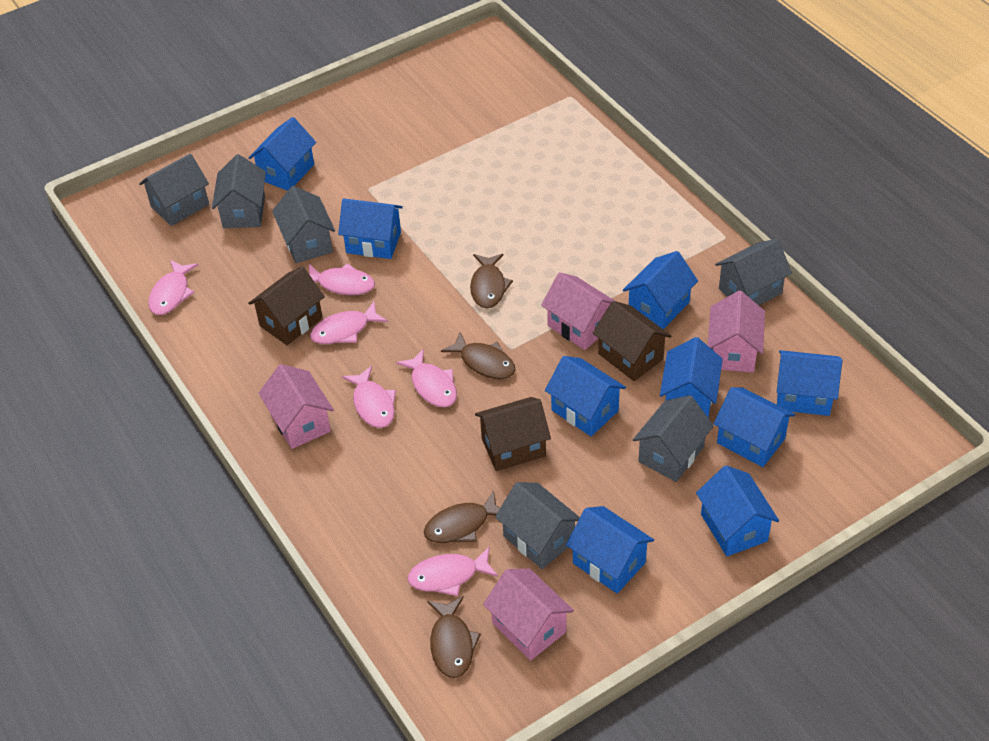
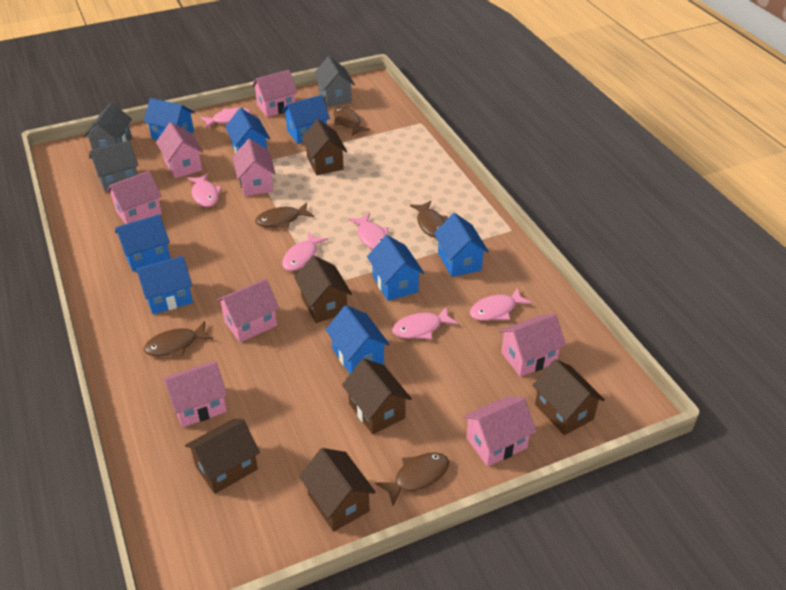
blue house: [249,117,316,191] [338,198,403,259] [545,356,626,436] [566,506,654,594] [623,251,698,329] [660,337,723,418] [696,465,779,556] [714,387,795,467] [777,350,842,416] = 9 -> [115,214,170,271] [136,256,193,314] [144,98,194,140] [225,108,270,153] [282,95,330,144] [325,305,390,374] [367,235,424,301] [434,213,489,277] = 8
brown fish: [424,490,500,543] [427,596,481,678] [441,332,515,379] [470,254,513,308] = 4 -> [144,321,213,356] [255,202,314,228] [333,107,370,136] [375,452,449,506] [410,201,448,238] = 5
brown house: [248,266,325,345] [475,397,551,471] [593,301,672,381] = 3 -> [185,419,260,494] [294,255,352,323] [299,448,376,532] [301,119,347,175] [342,359,412,435] [532,359,605,435] = 6
grey house: [139,153,209,226] [212,154,266,228] [272,186,335,263] [495,482,580,569] [633,395,714,482] [715,239,792,305] = 6 -> [84,103,132,150] [89,140,139,193] [314,56,355,107] = 3
pink house: [259,364,334,449] [483,568,574,661] [541,272,615,350] [708,291,765,373] = 4 -> [107,171,162,224] [156,122,203,178] [162,362,227,428] [216,279,279,342] [233,139,276,196] [252,70,298,117] [463,396,537,467] [499,314,566,377] = 8

